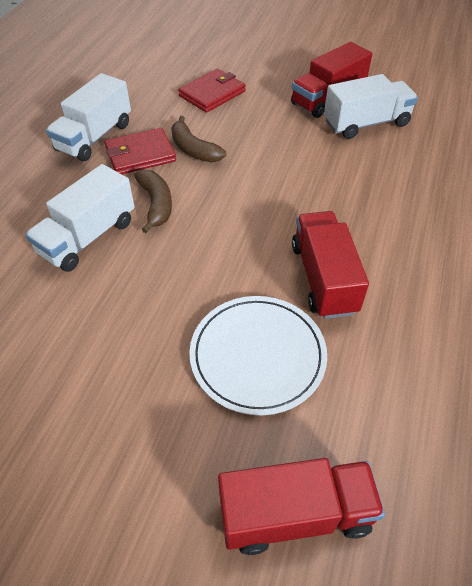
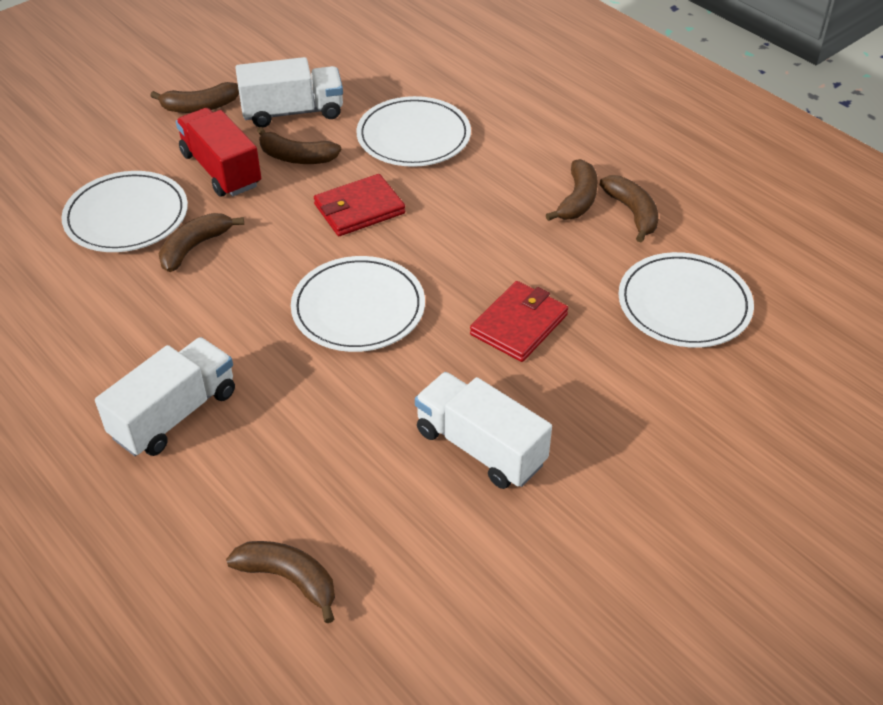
brown banana: [134,169,172,233] [171,116,226,162] = 2 -> [150,82,239,113] [159,213,244,272] [226,541,335,623] [257,127,341,164] [546,159,598,221] [599,175,658,242] = 6
red truck: [218,458,385,555] [291,42,373,118] [292,211,369,319] = 3 -> [176,108,261,197] = 1
white plate: [189,296,327,415] = 1 -> [61,171,188,252] [291,256,425,352] [356,96,471,167] [618,252,754,348] = 4

